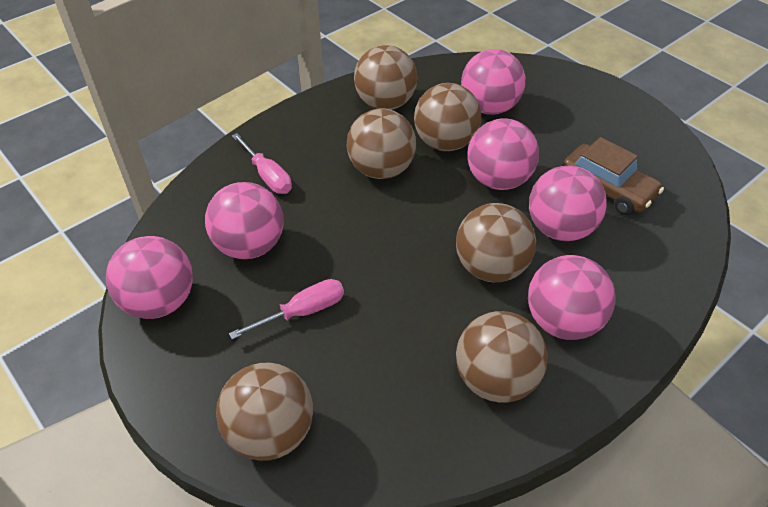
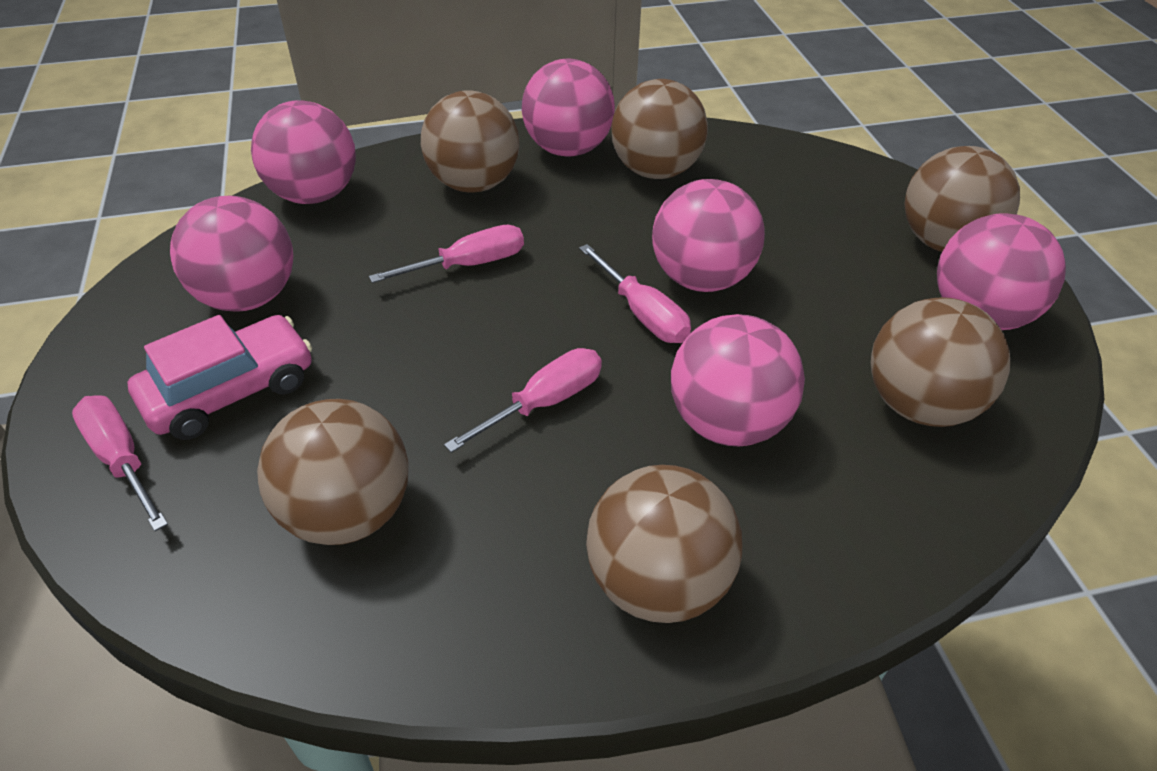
brown car: [562,137,664,215] = 1 -> none = 0
pink car: none = 0 -> [127,315,312,440] = 1
pink screwdriver: [229,279,344,339] [232,133,292,194] = 2 -> [72,395,168,531] [369,225,524,283] [444,348,602,453] [579,244,691,343] = 4

